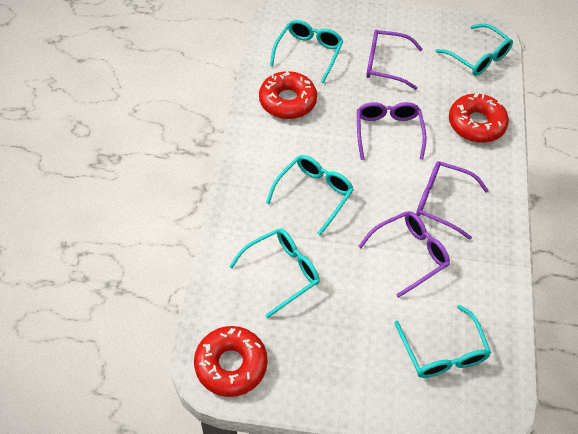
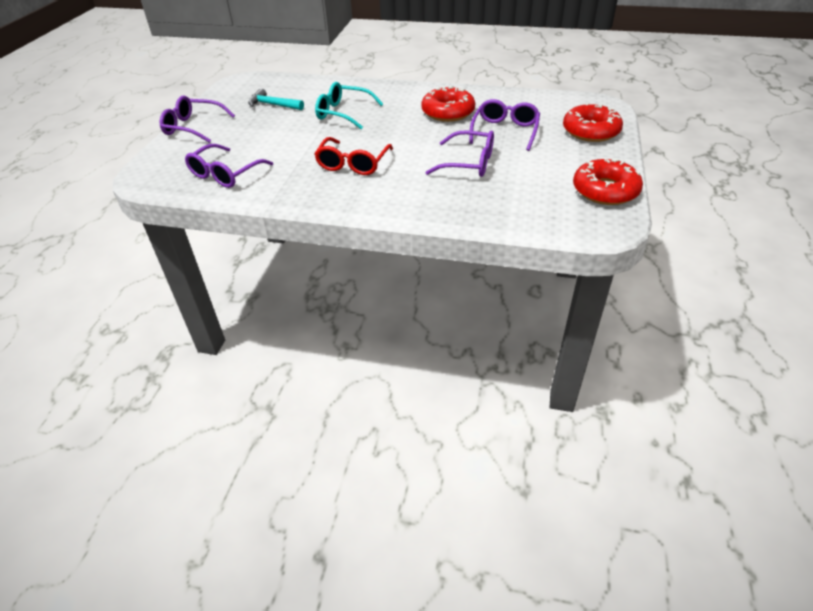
red glasses: none = 0 -> [314,137,393,175] = 1
turquoise glasses: [229,228,320,318] [266,155,354,235] [270,20,343,83] [394,305,491,378] [435,24,513,76] = 5 -> [315,82,383,129] = 1
turquoise hammer: none = 0 -> [248,88,304,110] = 1

